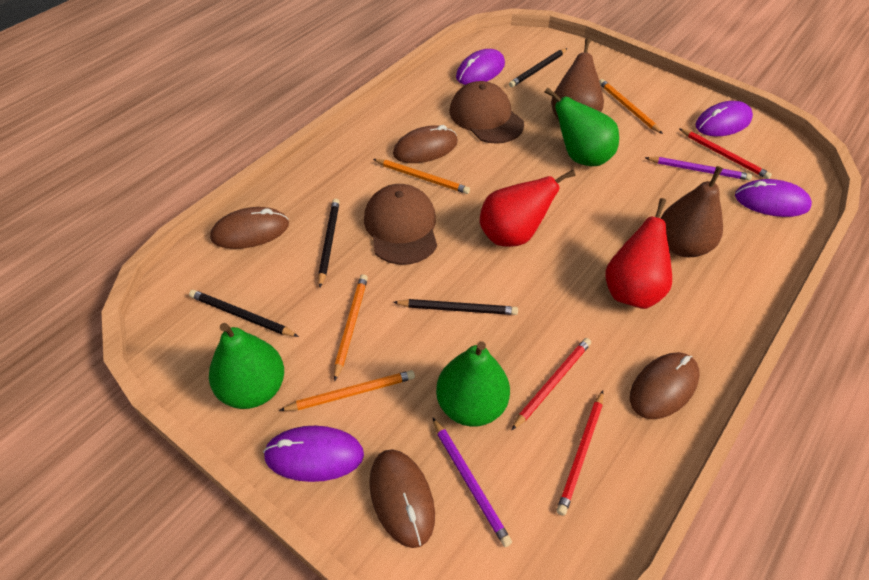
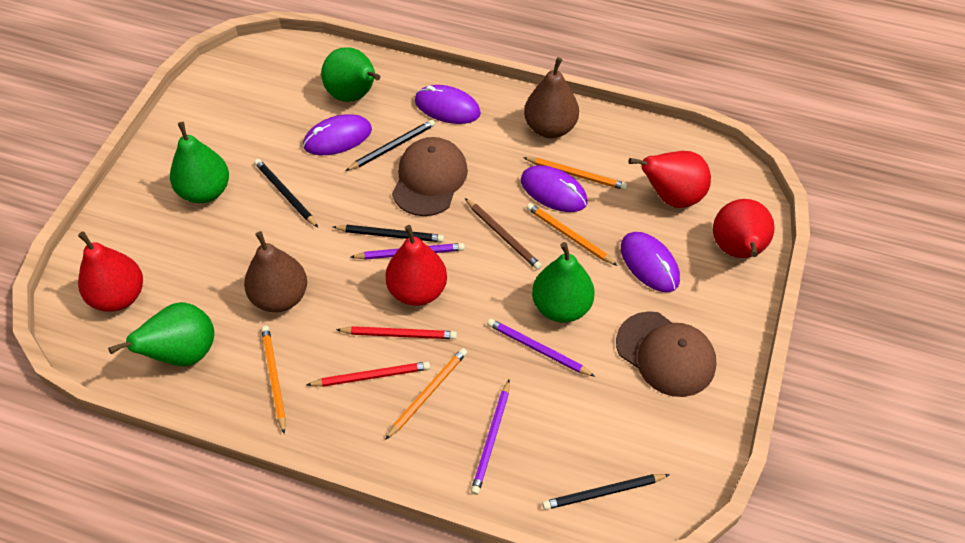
brown mouse: [210,207,289,249] [369,449,435,548] [393,125,458,163] [630,352,700,419] = 4 -> none = 0
brown pencil: none = 0 -> [465,198,542,270] = 1
green pear: [209,323,284,409] [436,341,510,427] [544,87,619,166] = 3 -> [108,302,214,366] [170,122,229,203] [321,47,380,102] [532,242,595,322] = 4
purple pencil: [432,417,512,547] [645,157,752,180] = 2 -> [351,243,465,260] [471,380,510,495] [487,319,595,377] = 3
red pear: [480,170,576,247] [605,198,672,309] = 2 -> [78,232,143,312] [385,225,447,306] [629,151,711,208] [713,199,775,258] = 4
red pencil: [511,338,591,431] [557,391,604,516] [679,128,772,179] = 3 -> [307,361,430,387] [336,326,457,339] = 2

